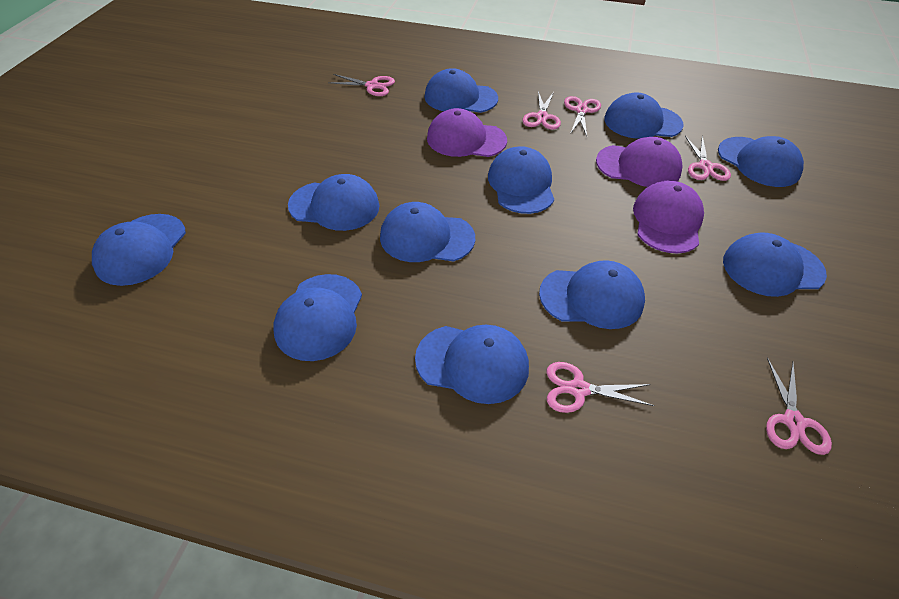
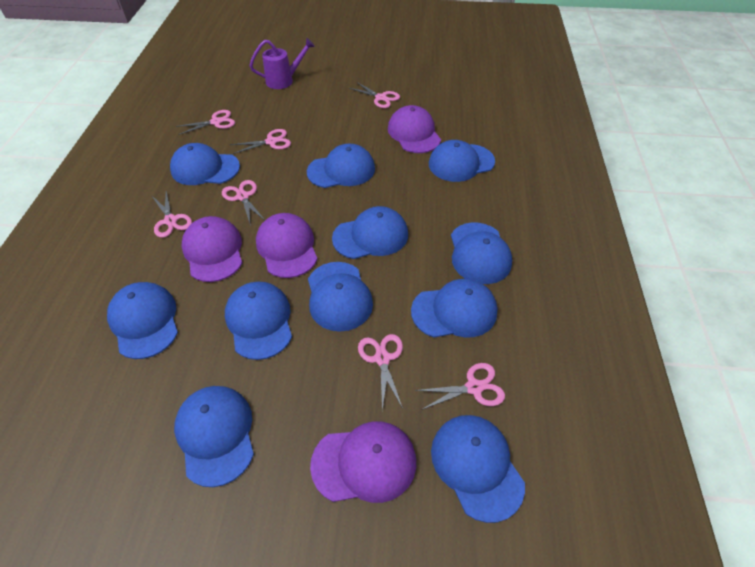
pink scissors: [328,74,395,96] [522,91,561,130] [547,362,654,413] [564,96,601,136] [685,136,731,181] [766,358,832,455] = 6 -> [151,191,192,238] [176,110,235,135] [222,180,265,226] [230,129,291,154] [349,82,400,108] [358,334,403,411] [415,363,505,410] = 7
purple cap: [427,108,507,157] [596,137,683,187] [633,181,704,253] = 3 -> [182,216,242,282] [256,213,317,278] [310,421,416,503] [388,105,441,153] = 4
purple watering can: none = 0 -> [249,38,315,89] = 1

